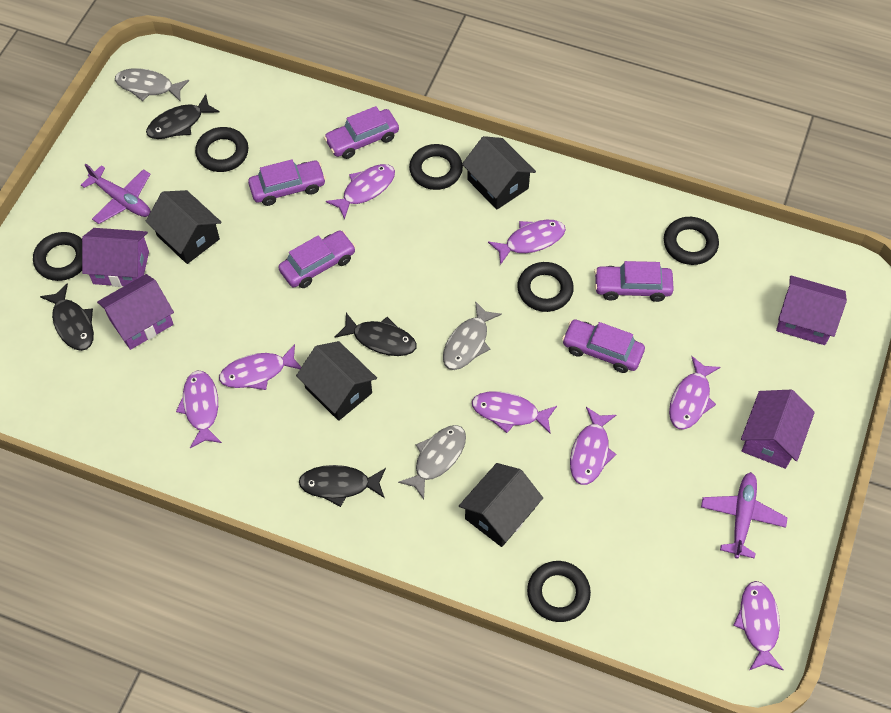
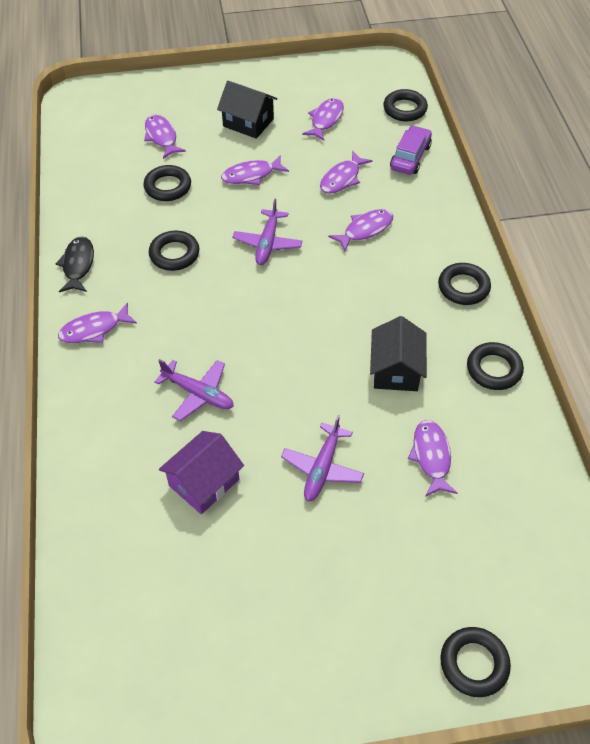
black fish: [40,283,94,351] [146,94,220,139] [299,465,386,507] [335,313,417,356] = 4 -> [55,236,94,292] = 1
black house: [145,190,222,264] [296,341,377,421] [459,463,543,547] [462,136,536,209] = 4 -> [217,81,277,139] [370,316,427,391] = 2
grey fish: [115,68,189,101] [398,425,466,499] [443,301,502,370] = 3 -> none = 0
purple car: [248,159,326,206] [278,230,356,288] [324,106,399,159] [562,319,645,373] [594,261,674,302] = 5 -> [390,125,432,175] = 1
purple fish: [176,370,222,448] [219,344,301,390] [326,164,395,220] [472,391,557,434] [488,220,566,265] [570,407,616,485] [669,356,720,430] [733,581,783,670] = 8 -> [58,303,137,343] [144,115,186,159] [221,155,289,185] [302,98,344,141] [320,151,373,194] [328,209,393,252] [408,420,458,497] = 7
purple house: [82,228,149,287] [97,274,174,350] [741,390,815,469] [776,275,847,345] = 4 -> [159,431,244,514] = 1
purple plane: [81,164,151,224] [701,472,788,559] = 2 -> [154,359,234,421] [232,199,303,265] [281,415,364,502] = 3

